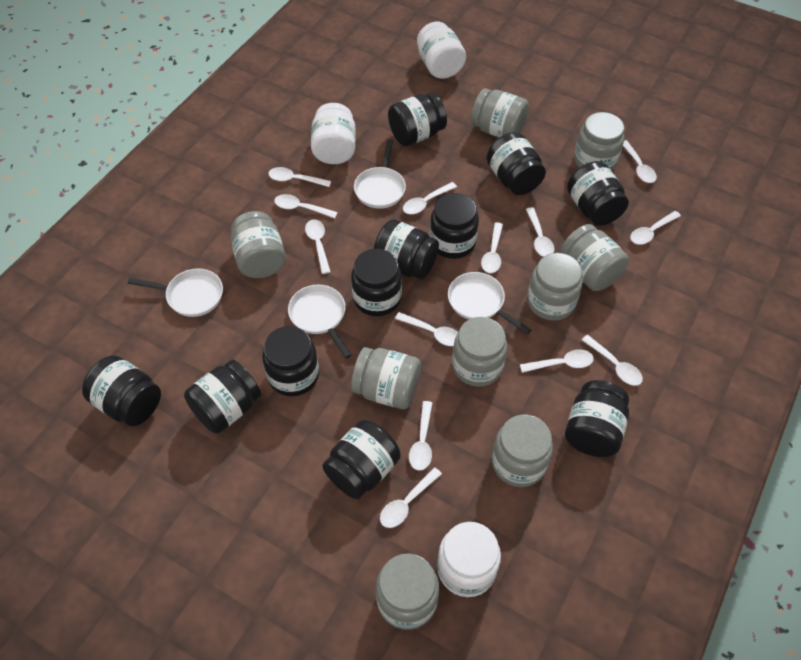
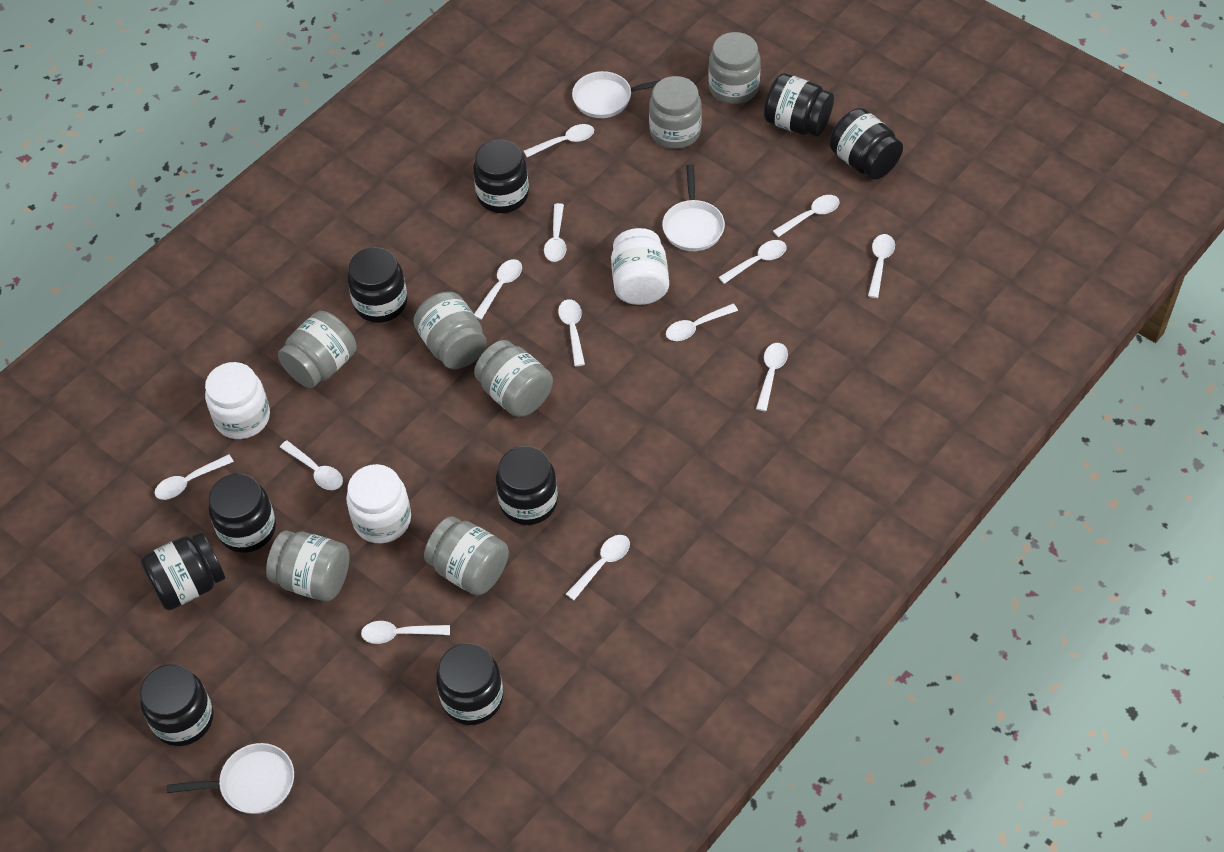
black jar: [82,355,161,426] [184,360,261,434] [262,326,319,396] [322,420,401,499] [351,249,402,316] [374,219,439,279] [388,93,447,146] [430,193,479,259] [486,132,546,195] [565,380,629,457] [567,161,629,226] = 11 -> [140,664,213,746] [141,532,225,610] [209,474,276,553] [348,247,407,323] [436,643,503,725] [473,139,529,213] [496,446,558,525] [764,73,834,136] [830,108,903,180] = 9
grey jar: [231,211,286,278] [351,347,421,409] [376,553,439,630] [452,317,507,387] [471,88,529,137] [492,415,553,487] [527,253,583,321] [561,224,629,291] [574,112,624,171] = 9 -> [266,531,350,601] [278,311,357,388] [413,292,487,369] [424,516,509,596] [474,340,553,417] [649,76,702,149] [708,32,760,104] = 7
white pan: [128,268,223,317] [288,285,352,358] [354,139,406,209] [448,272,531,334] = 4 -> [167,743,294,814] [572,71,660,118] [662,165,725,251] = 3

